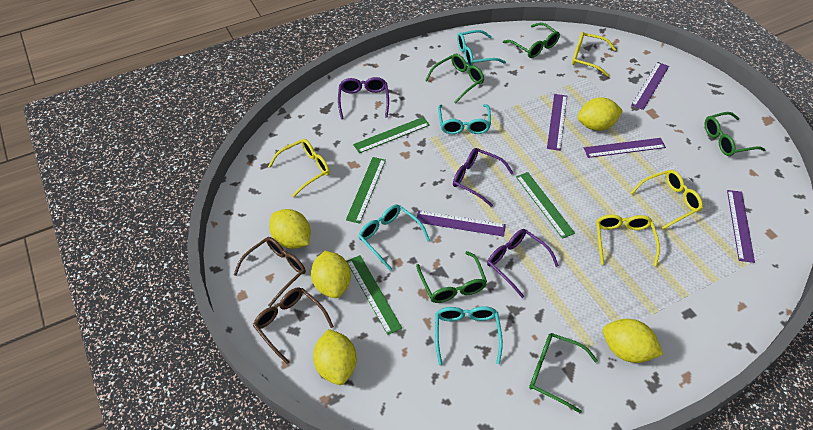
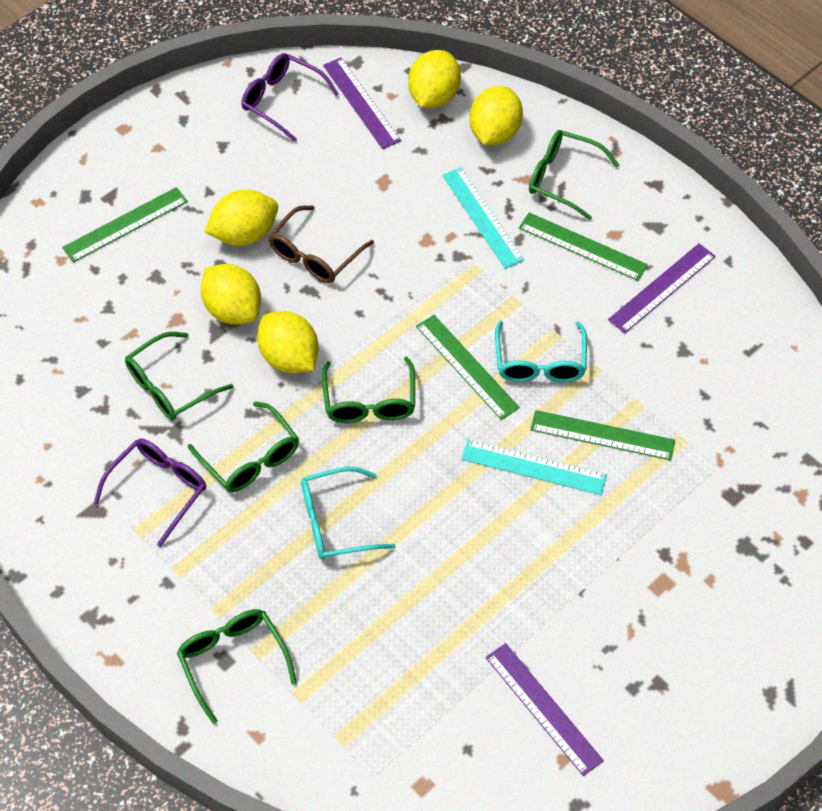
brown glasses: [233,237,306,307] [253,287,334,364] = 2 -> [268,206,374,283] = 1
purple glasses: [338,77,389,119] [453,148,513,207] [487,229,559,298] = 3 -> [94,439,206,547] [242,53,339,142] = 2
purple ruler: [416,210,506,237] [547,94,567,151] [584,138,666,158] [631,62,669,110] [727,190,755,263] = 5 -> [323,57,401,149] [485,643,604,776] [608,243,716,334] = 3
turquoise glasses: [358,204,430,271] [435,306,503,365] [438,104,491,134] [457,30,506,66] = 4 -> [301,467,396,560] [495,321,587,383] = 2
turquoise ruler: none = 0 -> [442,167,524,269] [461,439,607,495] = 2
yellow glasses: [268,139,330,197] [572,32,616,77] [596,215,660,266] [631,170,703,230] = 4 -> none = 0

